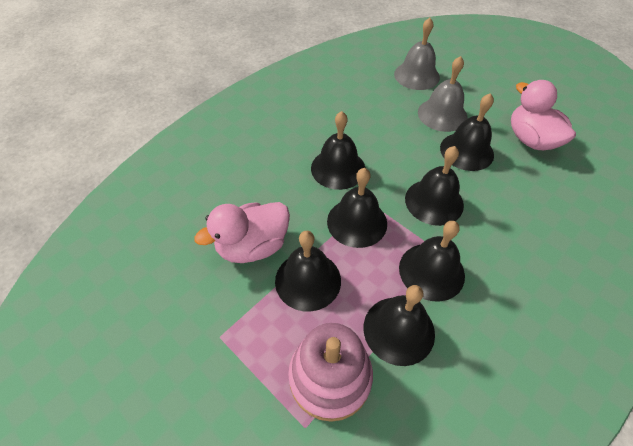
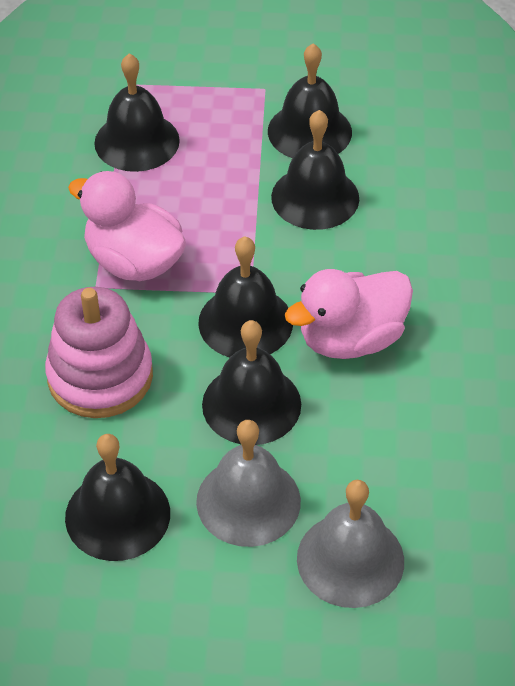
black bell: [275,231,341,312] [311,111,365,190] [327,168,387,248] [364,285,435,366] [399,221,465,301] [405,146,464,226] [440,93,494,171] = 7 -> [65,434,170,561] [94,53,180,172] [198,237,293,357] [202,320,301,445] [268,43,352,158] [271,110,359,230] = 6

